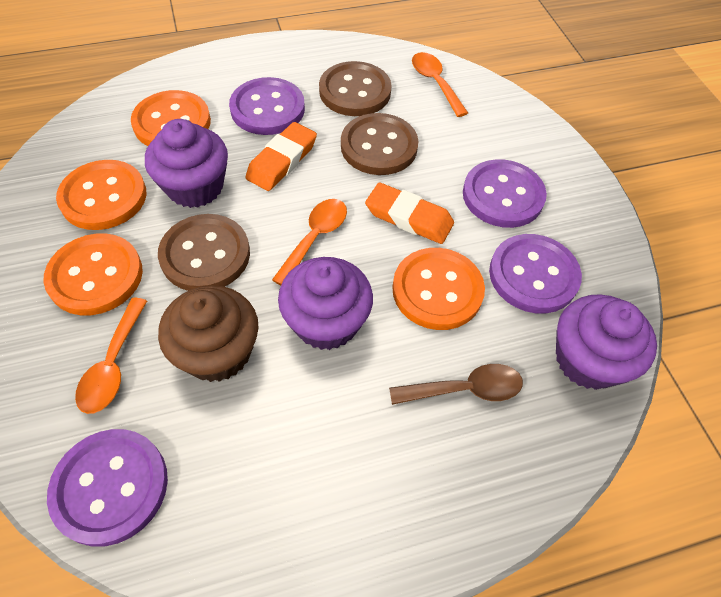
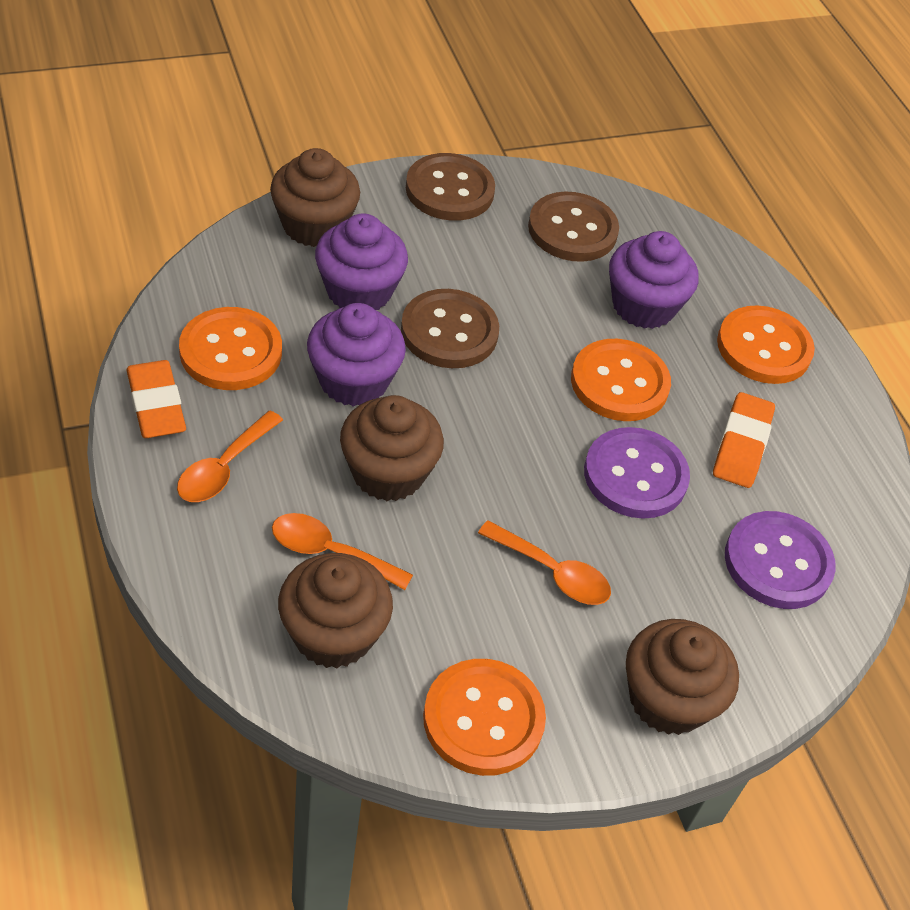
brown cupcake: [158,285,258,382] = 1 -> [270,148,360,247] [278,553,393,668] [340,395,444,501] [626,619,739,735] = 4
brown spoon: [389,364,523,405] = 1 -> none = 0
purple button: [47,429,168,547] [229,77,305,135] [463,159,547,228] [489,234,582,314] = 4 -> [584,427,690,519] [725,511,836,609] = 2

